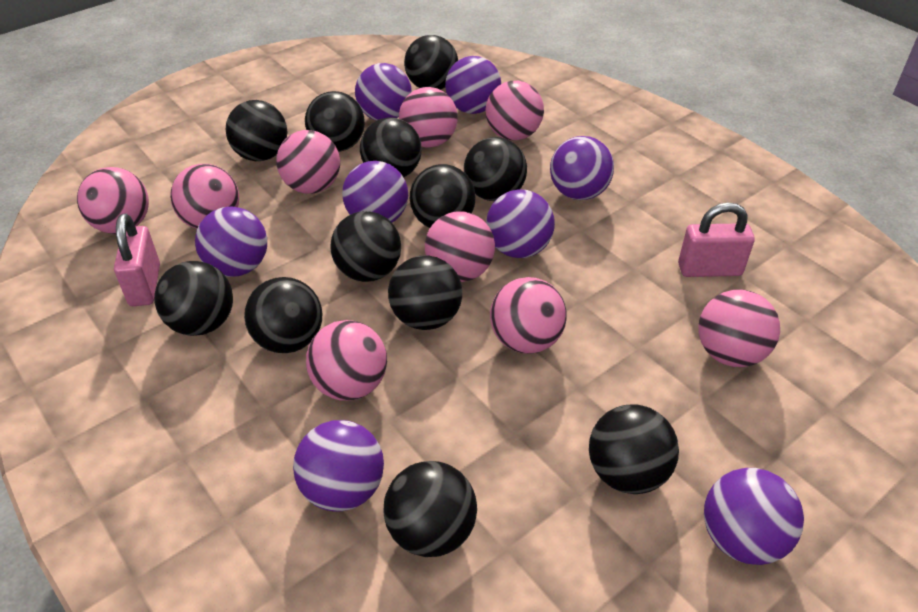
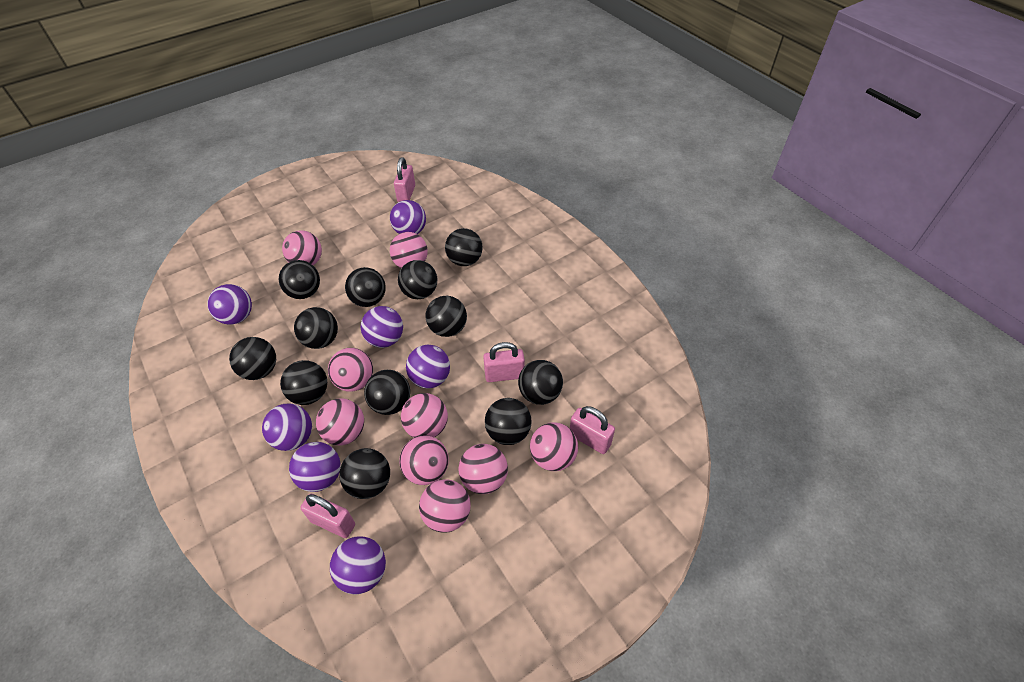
pink padlock: [114,214,160,306] [678,202,755,277] = 2 -> [300,494,355,538] [394,157,415,202] [483,342,525,382] [570,406,615,454] = 4
purple ball: [195,207,267,277] [293,420,384,512] [342,161,408,223] [355,63,412,120] [445,56,501,114] [486,189,555,258] [550,136,614,200] [704,468,804,565] = 8 -> [207,284,252,325] [262,404,312,451] [289,442,341,492] [330,536,386,594] [361,306,403,348] [390,200,426,234] [406,345,450,389] = 7

